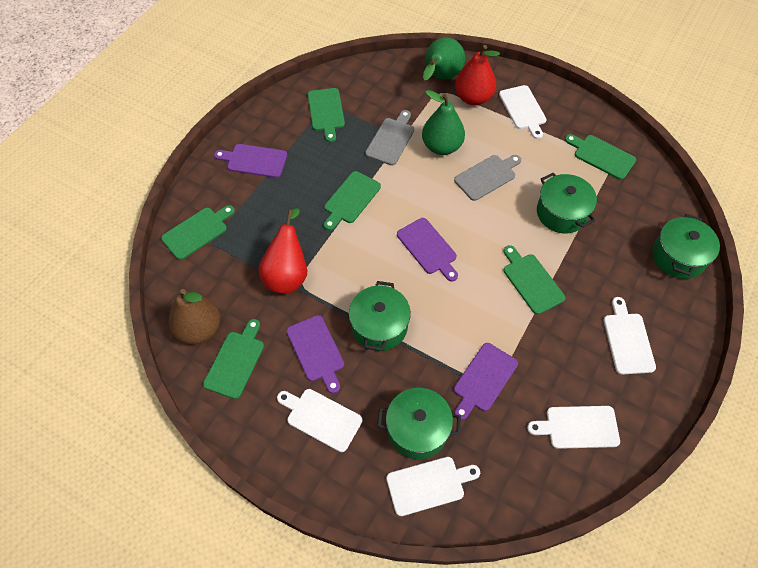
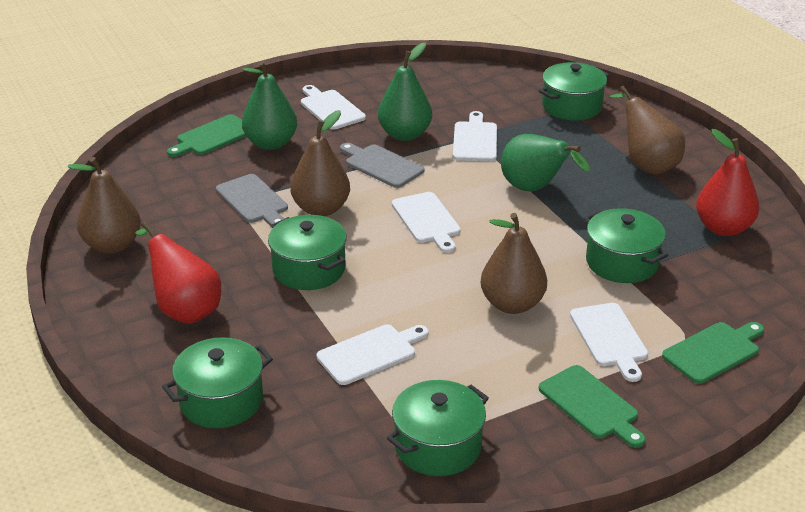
brown pear: [169,289,220,344] = 1 -> [68,157,141,254] [290,110,350,216] [481,213,547,314] [609,86,685,175] = 4
green cutting board: [161,205,235,260] [203,319,264,399] [308,88,345,142] [324,171,381,230] [503,245,565,314] [565,134,636,180] = 6 -> [167,114,246,157] [539,365,646,448] [662,322,764,384] = 3
green pear: [422,90,465,155] [423,37,465,81] = 2 -> [242,61,297,150] [378,43,432,141] [501,134,590,191] = 3
green pot: [349,281,411,351] [377,388,461,459] [537,173,597,233] [653,214,720,279] = 4 -> [162,337,273,428] [268,215,347,290] [387,380,489,476] [539,62,609,120] [585,208,668,283] = 5
purple cutting board: [214,144,287,178] [287,315,344,394] [397,218,458,282] [454,343,518,420] = 4 -> none = 0

